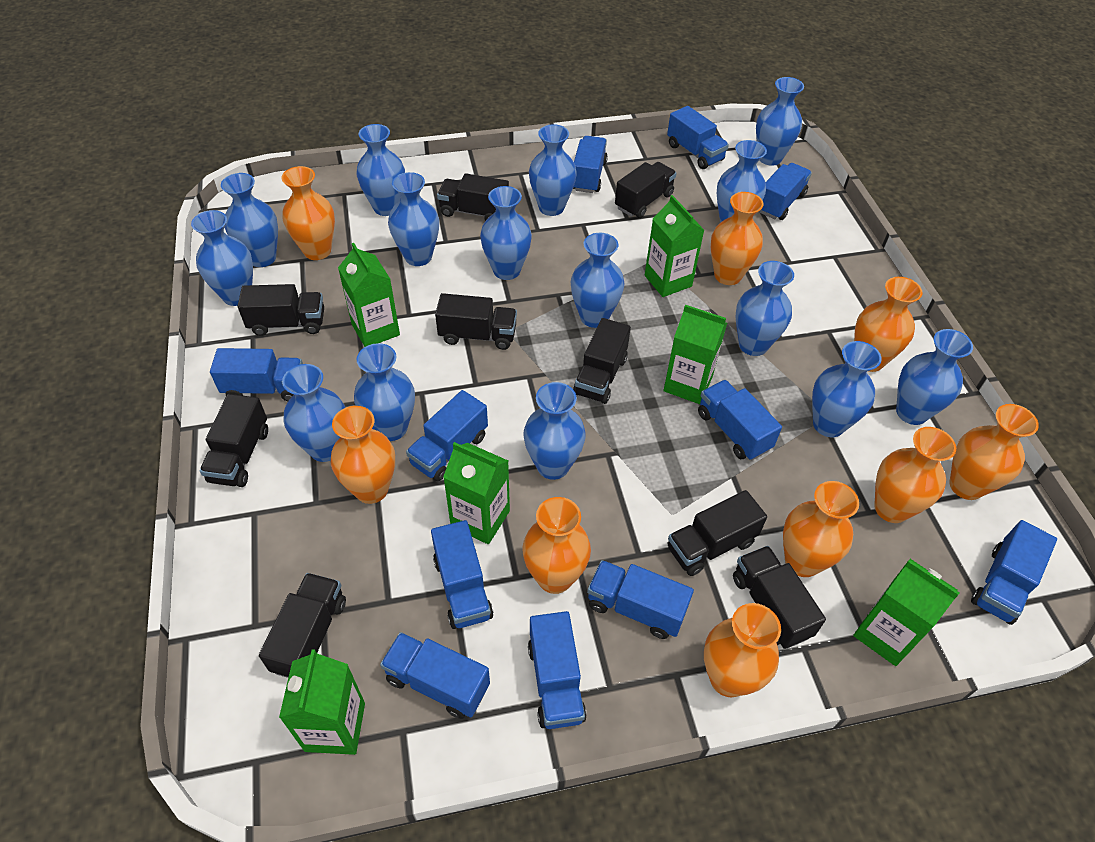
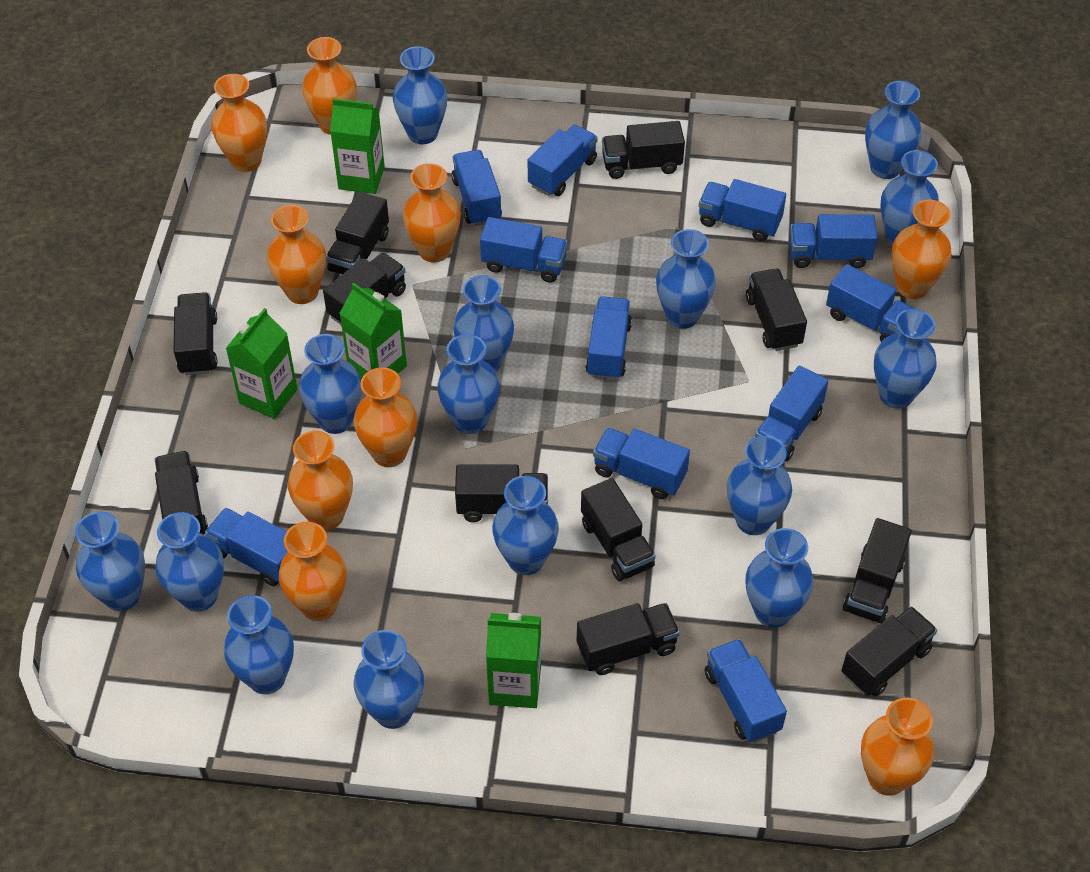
black truck: [200,394,268,487] [238,284,324,336] [259,573,346,678] [435,293,517,350] [437,173,509,221] [573,318,631,404] [615,162,677,218] [668,490,767,576] [733,546,826,649] = 9 -> [154,451,208,535] [174,292,218,375] [323,253,406,325] [326,192,389,274] [455,465,548,522] [577,603,680,675] [581,478,656,581] [602,121,685,179] [746,269,807,351] [841,606,937,696] [843,518,912,624] = 11
green carton: [279,650,365,755] [338,243,400,347] [443,442,510,544] [645,195,704,297] [664,305,727,404] [853,559,959,666] = 6 -> [226,308,297,419] [330,98,385,194] [339,283,407,379] [486,613,541,708] = 4

